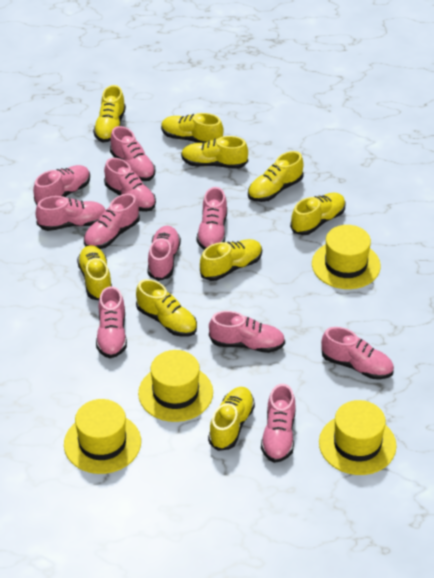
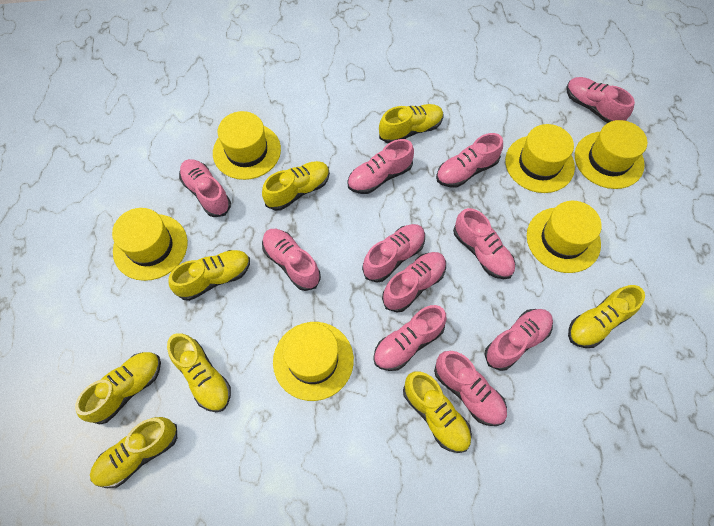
yellow hat: [64,399,141,474] [138,350,213,422] [312,225,381,289] [319,400,396,475] = 4 -> [112,208,188,281] [213,111,281,180] [273,322,354,401] [505,124,575,193] [527,201,602,273] [575,120,647,189] = 6
yellow shoe: [77,245,112,300] [93,85,126,142] [136,279,197,337] [161,113,224,143] [181,136,248,169] [200,239,262,281] [208,387,255,451] [248,151,304,202] [290,193,345,235] = 9 -> [75,352,161,424] [90,417,177,488] [167,333,231,412] [168,250,250,301] [262,161,330,211] [379,104,444,144] [403,371,472,453] [568,285,645,348] = 8

